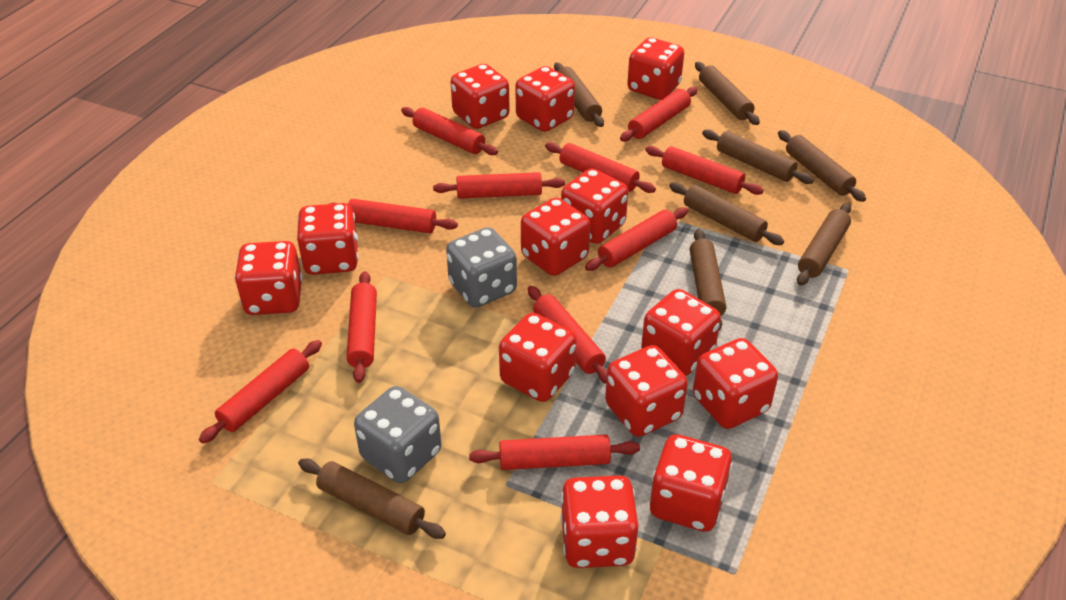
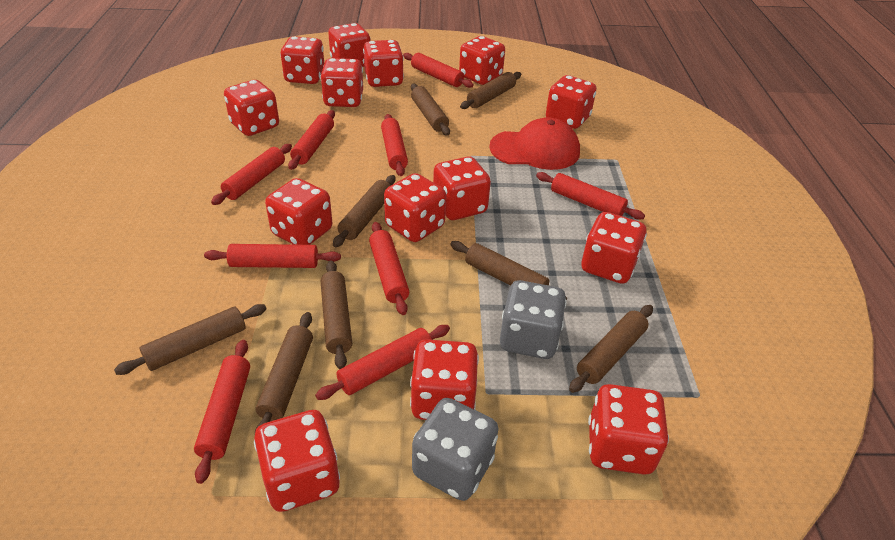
red cap: none = 0 -> [489,117,580,170] = 1
red dice: [234,241,303,315] [297,203,358,275] [451,64,510,129] [499,313,577,402] [515,66,575,132] [521,198,590,276] [560,475,639,568] [561,168,628,244] [605,345,688,437] [627,38,684,100] [641,289,721,376] [650,434,733,532] [693,338,778,429] = 13 -> [224,80,279,136] [254,410,340,512] [265,178,332,245] [280,36,324,84] [320,58,363,107] [328,23,371,67] [363,40,404,87] [384,173,446,242] [410,339,479,420] [433,156,491,220] [459,36,505,85] [546,75,597,129] [581,212,647,284] [588,384,669,475] = 14
red rolling pin: [199,340,322,444] [330,199,458,233] [346,271,377,383] [401,107,498,155] [433,172,565,199] [469,435,640,470] [528,286,607,384] [545,142,656,193] [585,207,688,271] [620,87,698,142] [645,146,764,195] = 11 -> [194,340,250,484] [204,244,341,268] [211,144,292,205] [288,110,335,170] [315,325,450,400] [369,222,409,315] [381,114,408,176] [403,53,474,88] [536,172,645,220] = 9

